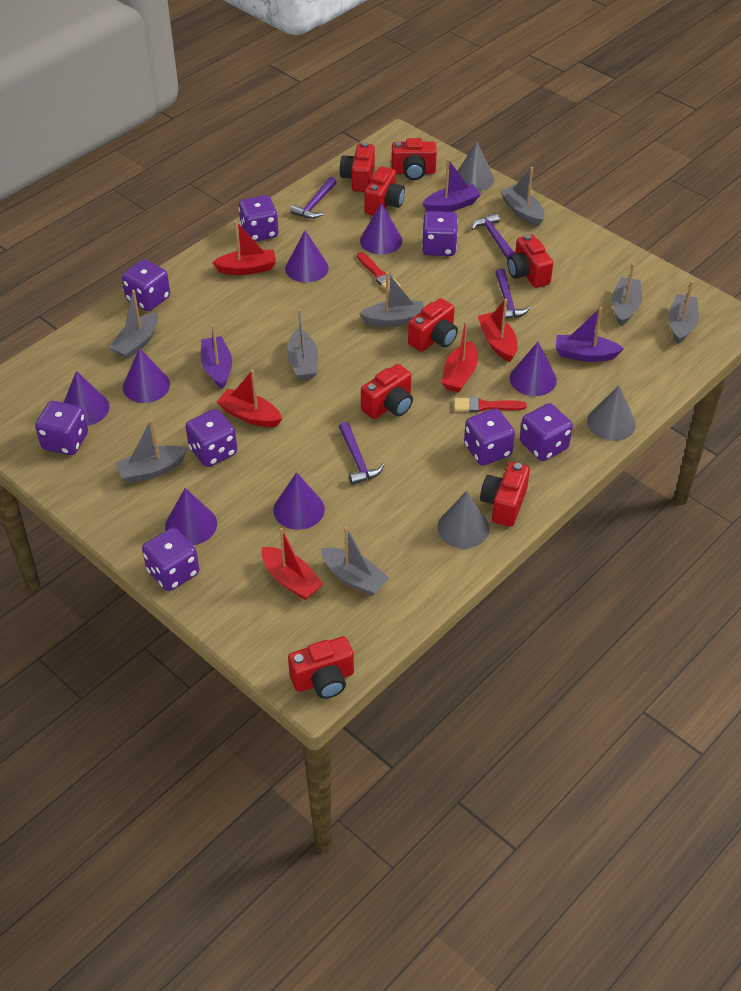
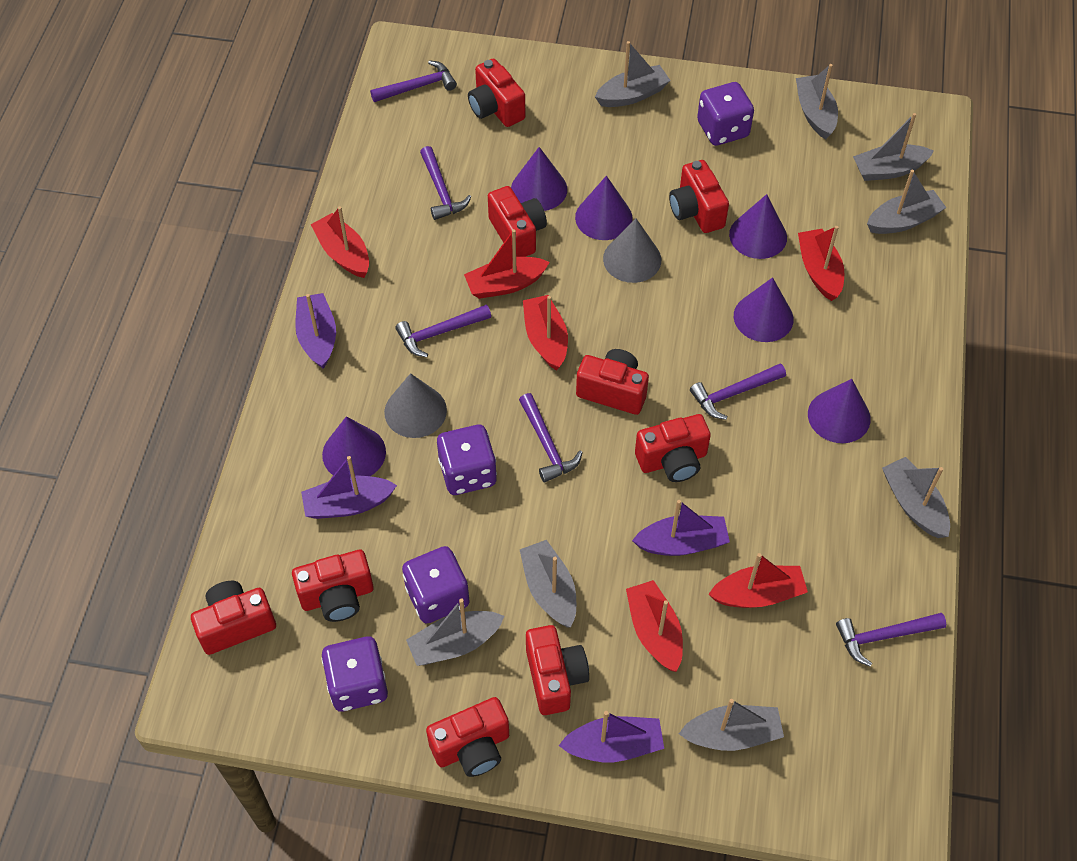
grey cone: [438,491,489,548] [457,142,494,191] [587,385,636,441] = 3 -> [384,373,447,438] [603,218,661,283] = 2
purple boat: [201,325,232,389] [422,159,481,212] [556,307,624,362] = 3 -> [295,293,336,369] [301,456,397,519] [558,711,664,762] [632,500,730,556] = 4
purple cone: [64,371,109,426] [123,348,170,403] [165,488,217,545] [273,472,325,530] [285,230,329,283] [360,203,402,254] [510,342,557,396] = 7 -> [322,416,386,476] [511,147,567,211] [575,176,632,240] [729,194,787,259] [734,277,794,342] [808,379,871,443] = 6
purple dice: [35,401,88,455] [122,259,170,311] [142,527,199,591] [186,409,237,467] [239,195,278,242] [422,211,458,256] [464,409,515,466] [520,403,573,461] = 8 -> [322,636,388,712] [402,546,470,624] [437,425,497,495] [697,82,754,146] = 4
purple hammer: [290,177,337,219] [339,422,384,485] [471,213,515,260] [495,268,531,319] = 4 -> [370,60,457,102] [395,305,491,357] [420,146,471,220] [519,393,583,483] [690,364,786,420] [836,613,946,667] = 6
red boat: [212,221,276,275] [217,370,282,427] [261,528,323,600] [442,321,478,392] [478,299,517,362] = 5 -> [311,206,369,278] [464,229,550,299] [523,295,568,371] [626,580,683,672] [708,553,808,608] [798,226,844,301] = 6
red brush: [357,252,401,292] [454,397,527,412] = 2 -> none = 0
red camera: [288,636,354,699] [340,142,375,192] [361,364,413,419] [365,167,405,216] [391,138,437,180] [408,298,458,352] [480,462,530,527] [507,234,553,288] = 8 -> [191,581,276,655] [292,550,374,622] [426,697,509,777] [468,59,525,127] [488,186,547,257] [526,625,589,715] [576,349,649,415] [635,414,711,482] [669,160,729,233] = 9

